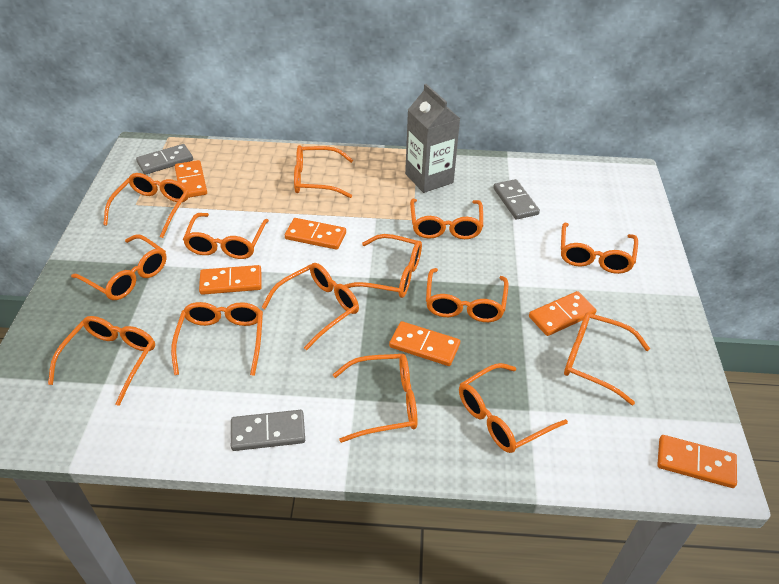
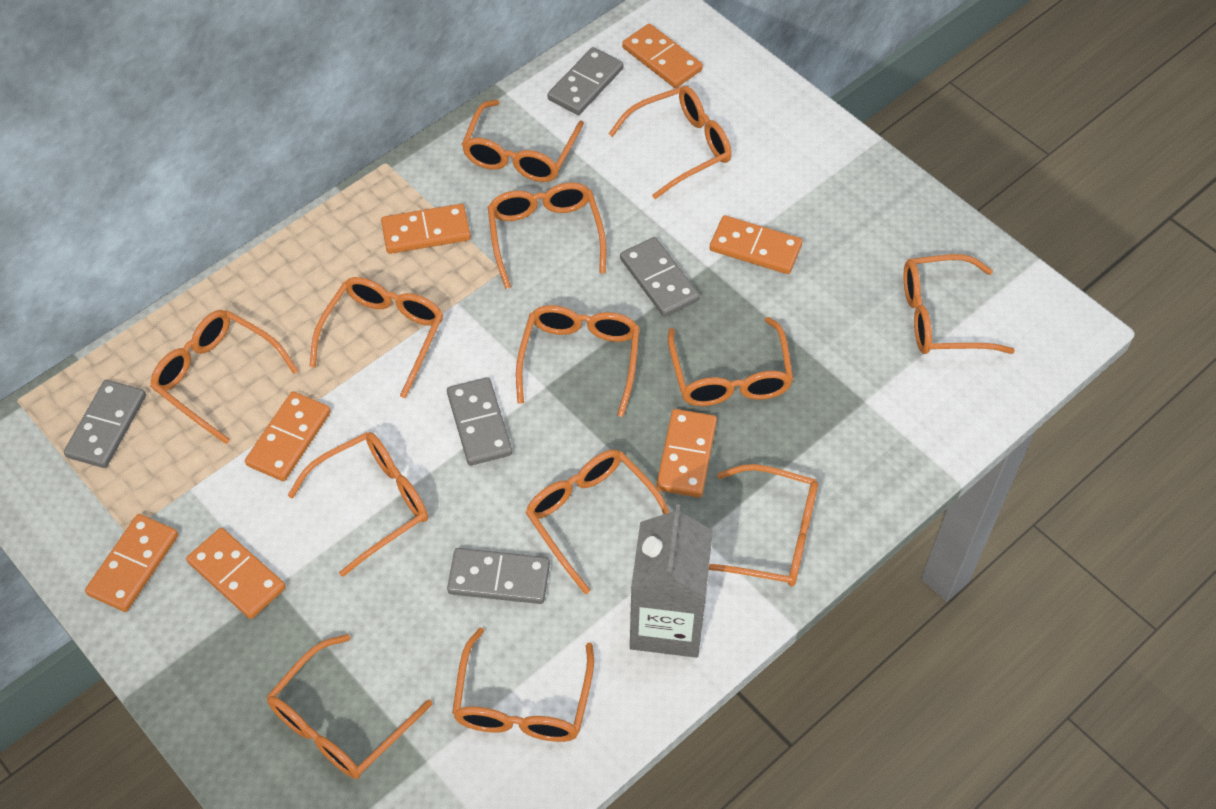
grey domino: [136,144,193,175] [231,410,305,451] [493,179,540,219] = 3 -> [64,380,146,468] [447,377,512,466] [447,548,550,604] [547,47,623,115] [620,237,700,317] = 5
orange domino: [175,160,207,198] [199,265,262,295] [285,218,346,250] [389,321,460,366] [529,291,597,336] [657,435,737,488] = 6 -> [85,514,178,612] [186,528,286,619] [245,392,331,481] [381,204,471,254] [622,24,703,88] [656,409,717,498] [710,215,803,274] = 7
orange glasses: [48,316,155,406] [71,234,167,300] [103,173,189,238] [171,302,263,376] [183,213,269,259] [261,263,359,350] [294,145,353,198] [333,354,418,443] [345,234,422,298] [410,199,483,239] [426,268,509,322] [459,363,568,453] [561,223,638,274] [564,312,650,405] = 14 -> [150,310,299,444] [267,634,432,779] [288,432,428,577] [309,277,443,398] [452,627,594,742] [462,100,584,182] [488,182,606,289] [516,305,640,417] [525,450,670,594] [608,86,732,199] [668,317,793,406] [709,464,818,586] [903,254,1015,354] = 13

